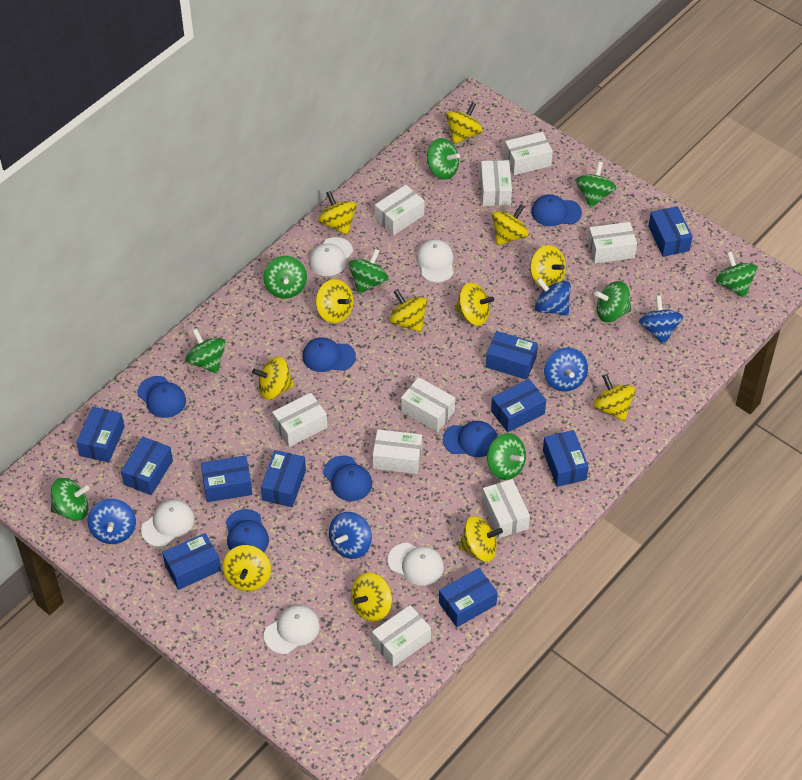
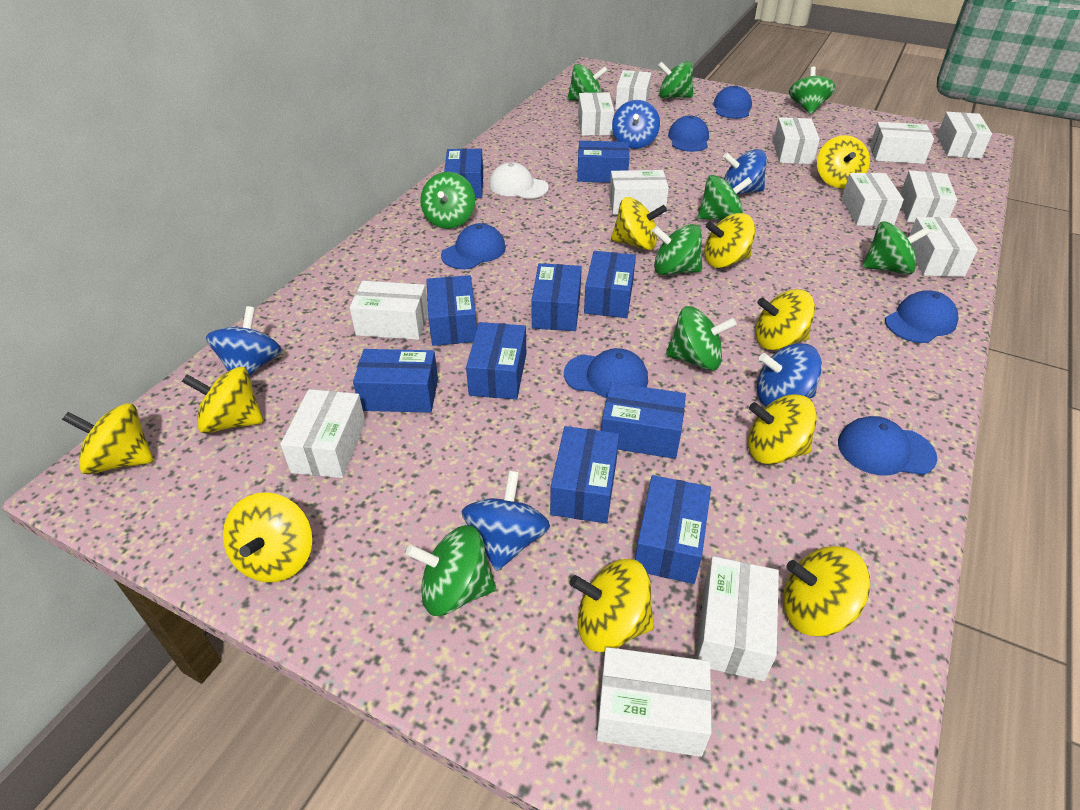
white box: [272,393,327,447] [372,605,431,667] [373,429,422,474] [375,185,425,236] [401,377,455,432] [480,160,512,206] [482,479,530,538] [504,132,553,175] [588,222,637,263] = 9 -> [280,389,366,478] [350,281,428,340] [578,92,614,136] [596,647,711,757] [609,170,669,215] [615,70,652,110] [696,556,779,681] [773,117,820,164] [842,173,904,226] [870,122,934,164] [900,170,957,223] [909,217,978,277] [937,112,992,159] = 13
white cap: [141,500,194,547] [264,605,320,654] [309,237,353,276] [388,543,444,586] [416,239,454,282] = 5 -> [489,162,549,199] = 1
yellow spinning top: [223,545,271,591] [252,356,294,400] [316,279,354,323] [318,191,357,235] [351,573,392,622] [389,289,427,332] [446,102,483,144] [455,283,494,326] [458,516,503,562] [492,204,529,245] [530,245,566,287] [593,374,636,421] = 12 -> [62,403,154,474] [182,367,264,434] [223,492,312,582] [569,559,654,652] [611,197,667,250] [704,213,755,268] [748,394,817,464] [755,289,815,350] [783,546,870,637] [817,135,870,188] = 10

